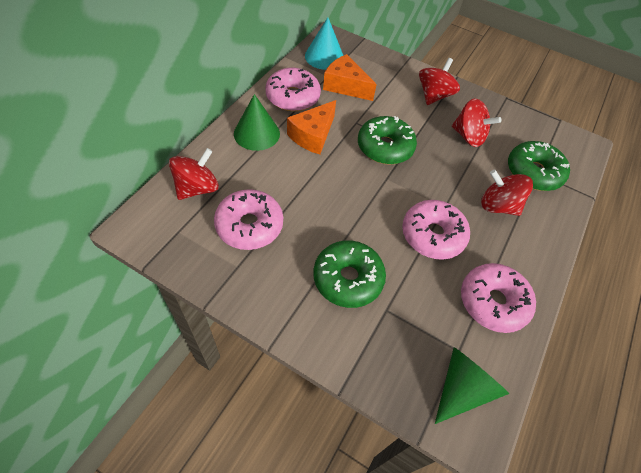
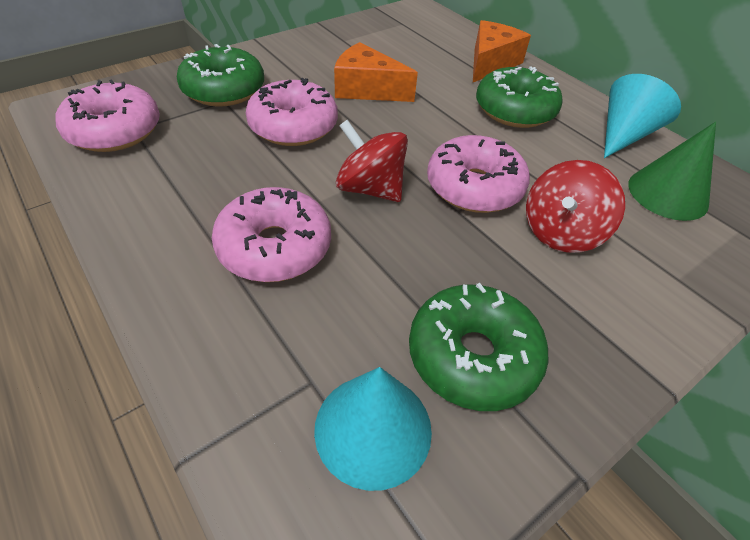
green cone: [234,94,280,151] [435,347,509,424] = 2 -> [628,122,716,221] = 1
red spinning top: [169,148,219,200] [419,58,460,105] [452,98,501,147] [481,170,533,216] = 4 -> [336,120,408,202] [526,160,625,253] = 2
turquoise cone: [305,17,343,70] = 1 -> [314,367,432,491] [604,74,681,158] = 2

